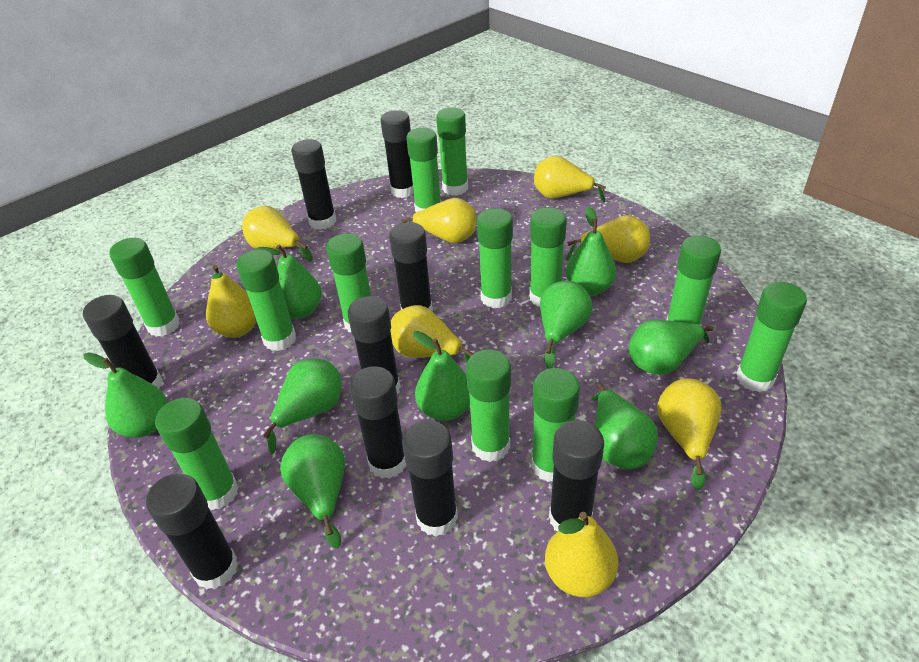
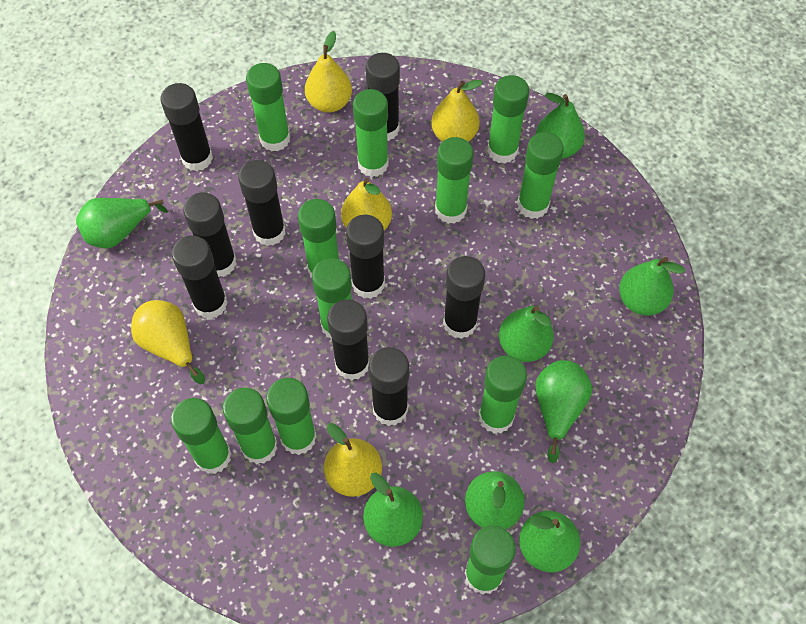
green pear: [84,352,168,438] [257,245,322,319] [263,358,341,454] [280,434,345,549] [413,331,470,421] [540,281,592,369] [566,206,616,296] [592,383,658,469] [629,320,713,375] = 9 -> [76,198,168,248] [363,473,423,547] [465,471,525,529] [499,306,554,362] [519,511,580,572] [535,360,592,463] [536,93,585,159] [619,257,685,316] = 8
yellow pear: [206,265,256,338] [242,206,313,261] [390,305,474,363] [401,198,476,243] [534,156,606,202] [545,512,618,597] [566,215,650,263] [657,378,722,491] = 8 -> [131,300,205,384] [305,31,352,113] [324,423,382,497] [341,178,392,231] [431,80,483,142] = 5

